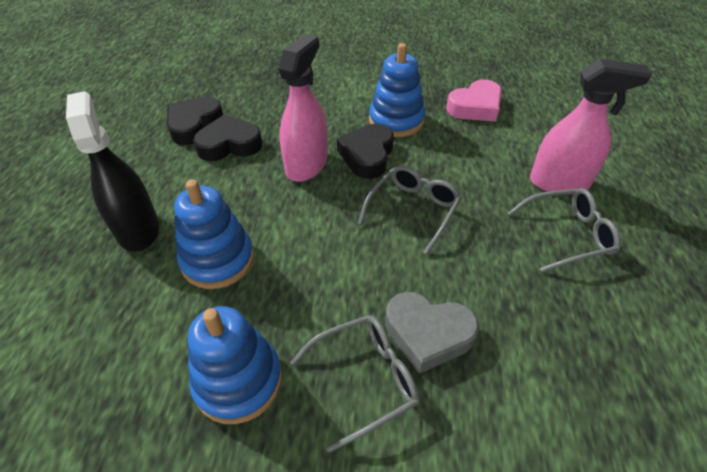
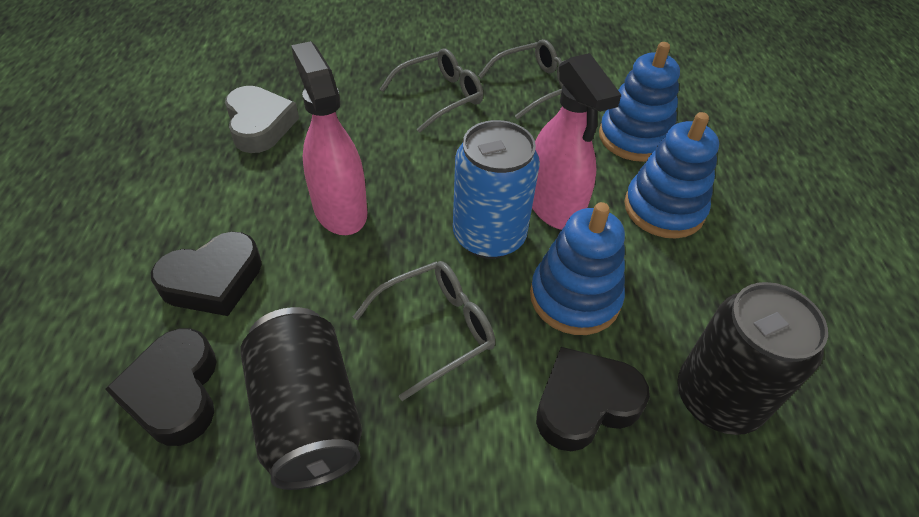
black can: none = 0 -> [240,307,362,490] [677,282,828,435] = 2
black spray bottle: [66,91,159,252] = 1 -> none = 0
blue can: none = 0 -> [453,120,540,259] = 1
pink heart: [446,80,502,121] = 1 -> none = 0

